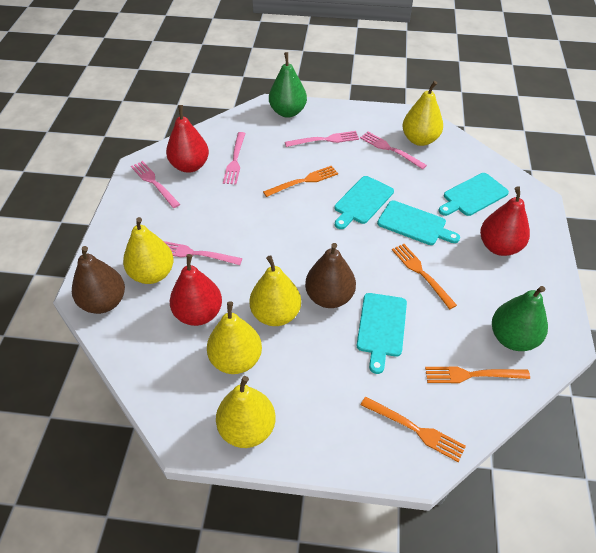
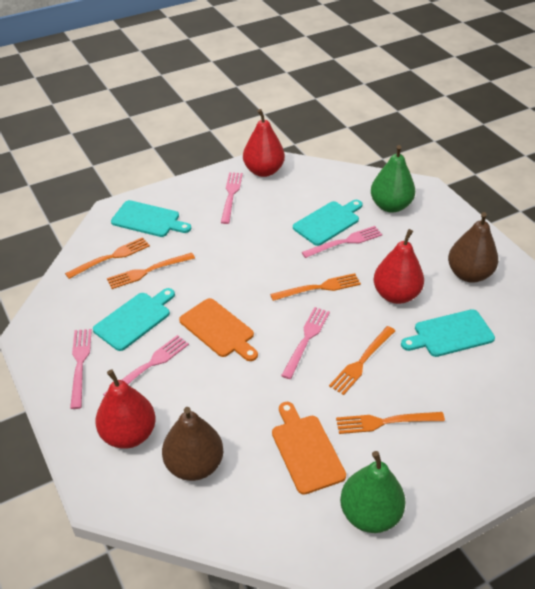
orange cutting board: none = 0 -> [179,298,258,361] [272,402,346,495] = 2
orange fork: [263,165,338,197] [361,397,466,462] [392,244,457,309] [425,367,530,383] = 4 -> [65,237,150,279] [107,253,195,289] [270,273,361,301] [329,326,395,395] [336,412,445,434] = 5
yellow pear: [123,217,174,284] [207,301,262,374] [216,376,276,448] [249,255,301,326] [402,81,443,146] = 5 -> none = 0

